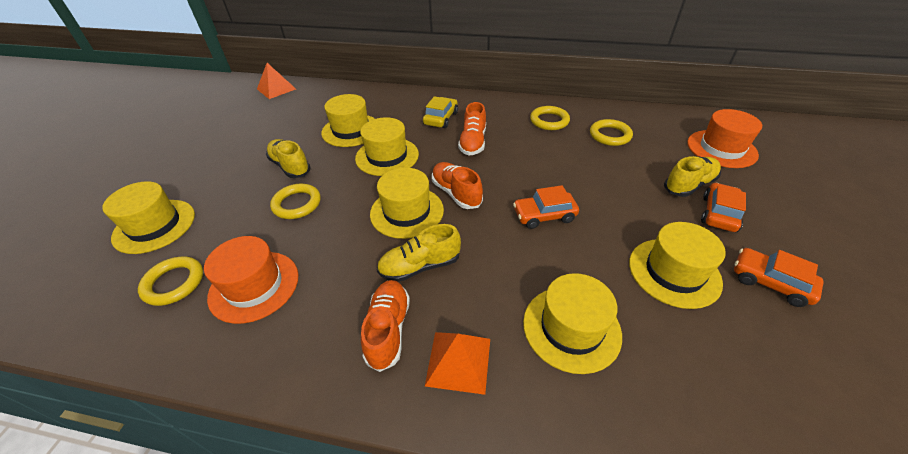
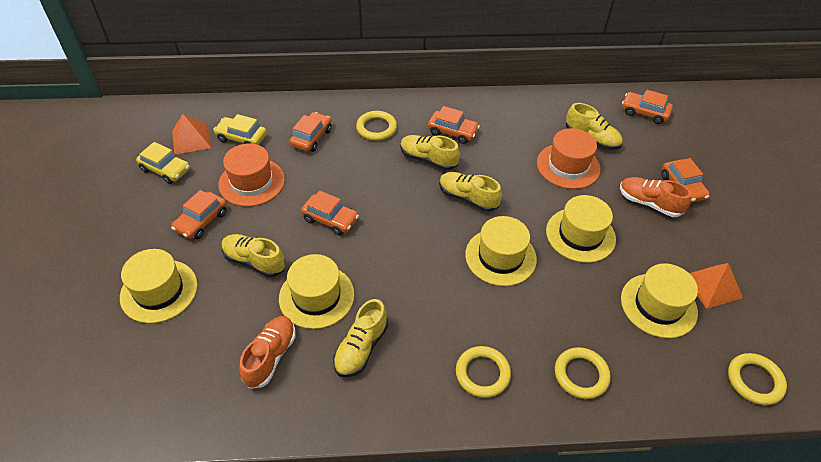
orange car: [513,185,579,229] [701,183,746,232] [734,248,824,307] = 3 -> [171,190,227,239] [289,112,332,152] [301,191,359,235] [428,106,480,144] [622,90,673,124] [661,158,710,203] = 6
orange shoe: [361,280,410,372] [432,162,483,209] [458,102,486,156] = 3 -> [239,316,296,389] [620,177,691,217] = 2
yellow car: [423,96,458,128] = 1 -> [136,142,190,184] [213,114,267,145] = 2
yellow hat: [102,181,195,254] [321,94,375,147] [355,117,419,176] [370,168,444,239] [523,273,622,374] [629,222,726,309] = 6 -> [120,249,198,323] [279,254,354,329] [465,216,537,286] [546,195,616,263] [621,263,698,338] = 5
yellow shoe: [266,139,311,178] [377,224,461,282] [664,156,721,197] = 3 -> [222,234,285,277] [333,299,388,377] [400,135,460,170] [439,172,502,212] [566,103,623,150] = 5

